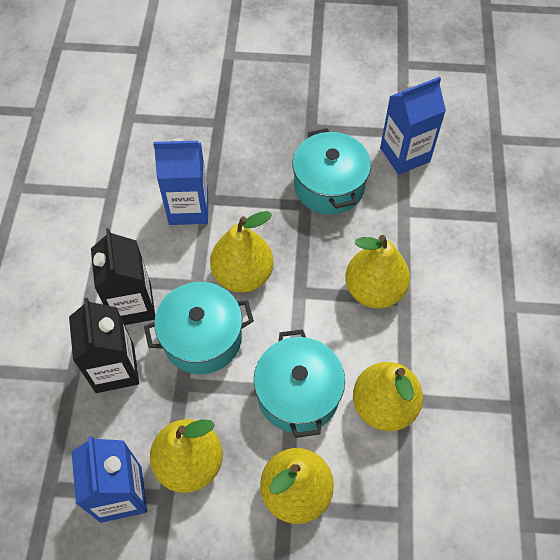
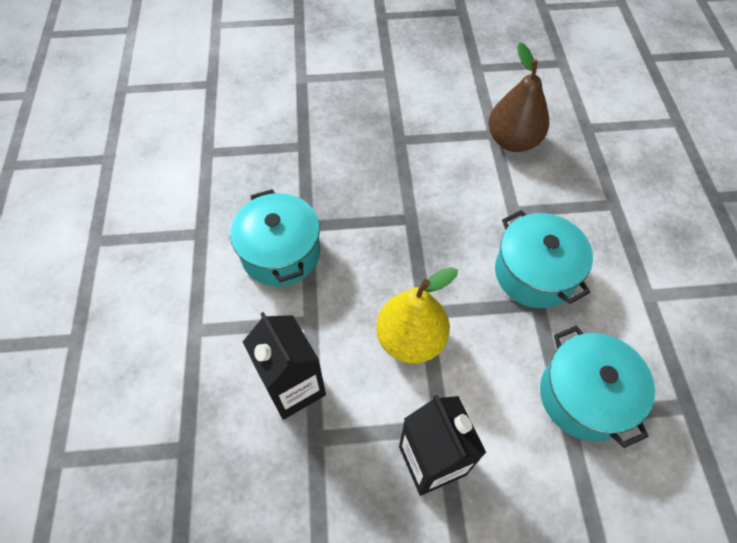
blue carton: [71,436,147,523] [153,139,208,225] [380,77,446,175] = 3 -> none = 0
brown pear: none = 0 -> [488,43,549,152] = 1
yellow pear: [150,419,223,493] [210,211,274,293] [260,448,334,524] [345,235,410,309] [353,362,423,431] = 5 -> [376,267,458,363] = 1

